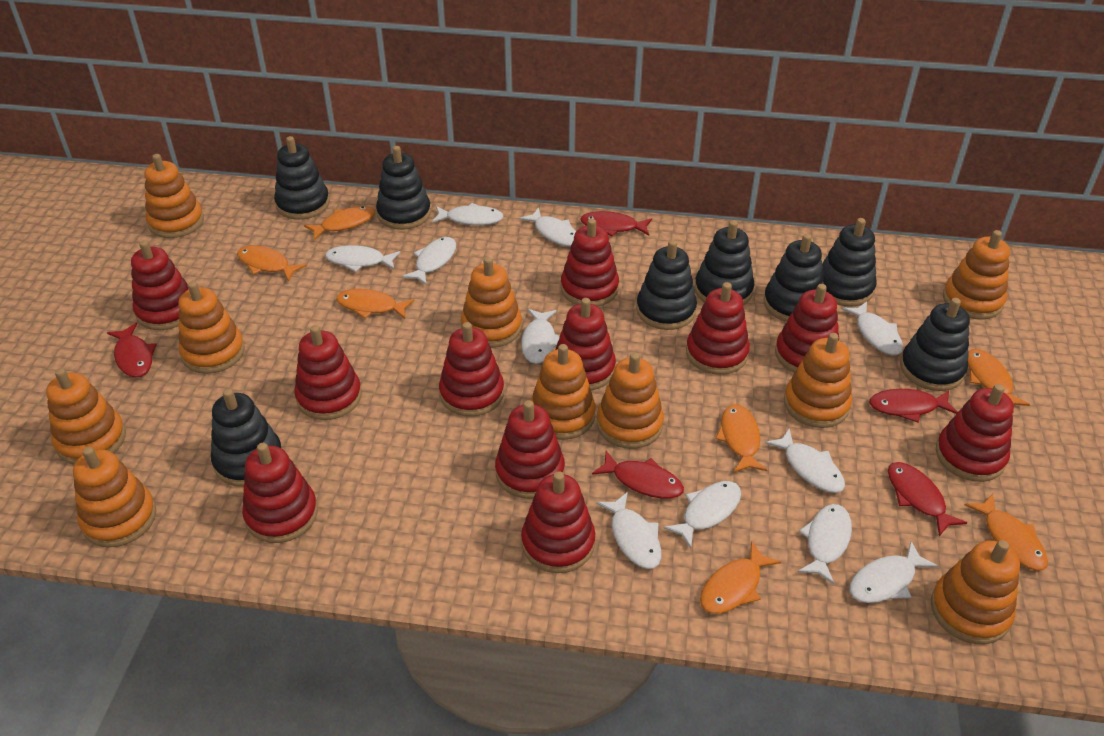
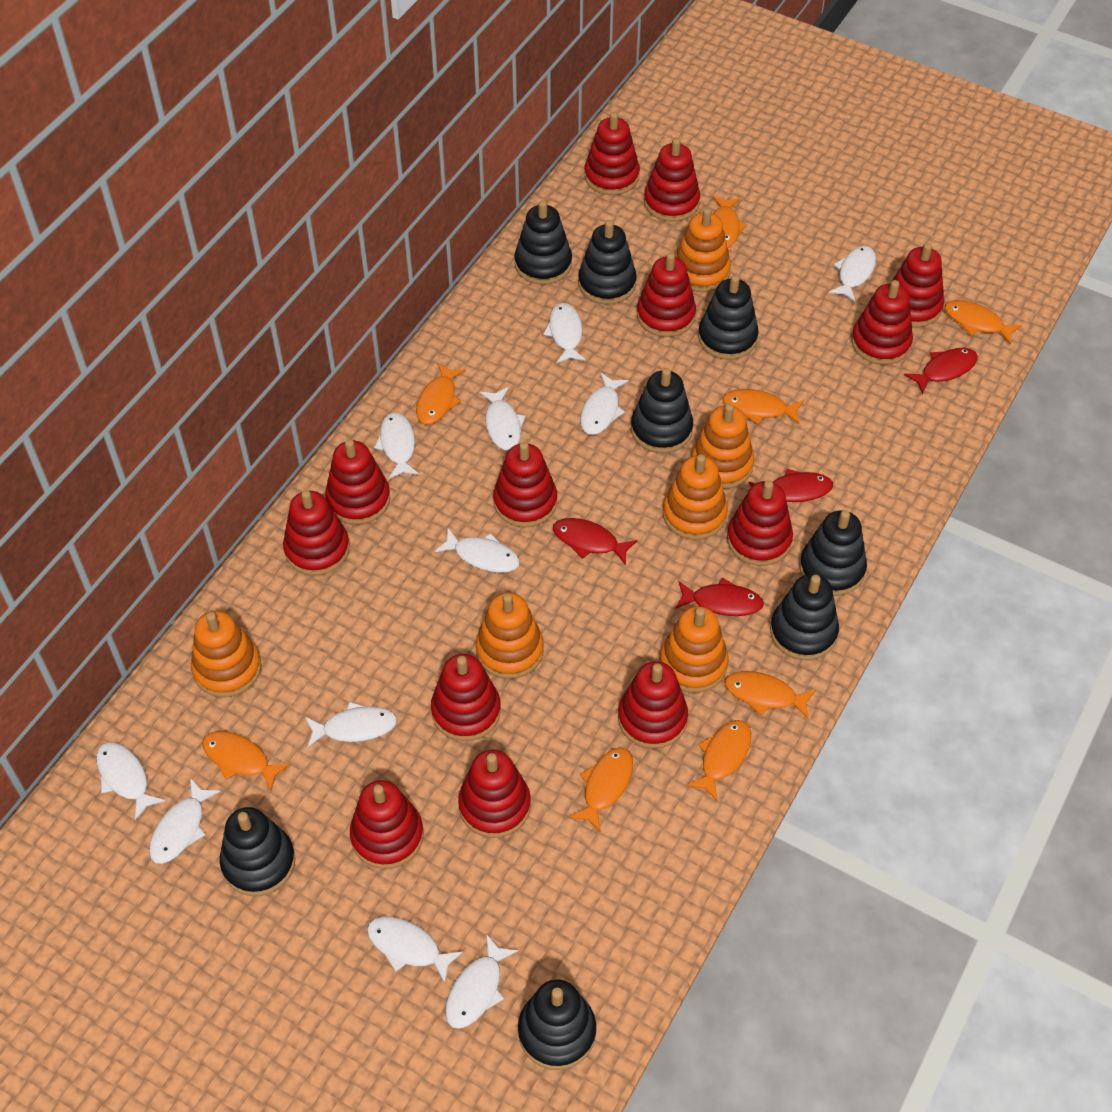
orange fish: [237,245,306,282] [304,206,375,241] [336,289,415,319] [700,541,781,614] [715,404,767,473] [965,494,1048,571] [968,349,1030,406] = 7 -> [202,731,291,791] [416,363,465,424] [569,747,633,832] [686,720,751,801] [713,196,747,248] [722,389,804,424] [725,671,816,719] [944,300,1022,345] = 8
orange stacking toy: [46,368,126,464] [73,447,156,548] [144,154,204,238] [178,281,245,374] [461,257,522,348] [531,344,596,440] [597,353,664,449] [784,333,852,428] [931,540,1020,644] [943,230,1010,320] = 10 -> [191,611,261,697] [476,592,544,679] [660,606,729,693] [663,454,728,540] [675,208,731,292] [691,404,754,489] = 6
red fish: [107,323,157,378] [580,211,652,237] [592,451,684,499] [869,389,958,422] [888,462,967,536] = 5 -> [553,518,638,565] [675,578,764,616] [749,469,833,502] [904,348,978,394] = 4
red stacking toy: [131,240,189,330] [242,443,318,543] [294,325,362,420] [439,322,504,417] [495,400,565,499] [521,471,595,573] [556,298,616,391] [561,219,619,307] [686,282,750,375] [775,284,839,373] [936,384,1014,482] = 11 -> [283,490,350,576] [325,439,390,525] [350,780,424,869] [431,654,501,741] [458,750,531,838] [493,442,557,528] [584,112,640,195] [618,661,688,749] [637,252,696,337] [644,138,700,222] [727,480,793,566] [851,280,913,365] [891,243,944,328] = 13

